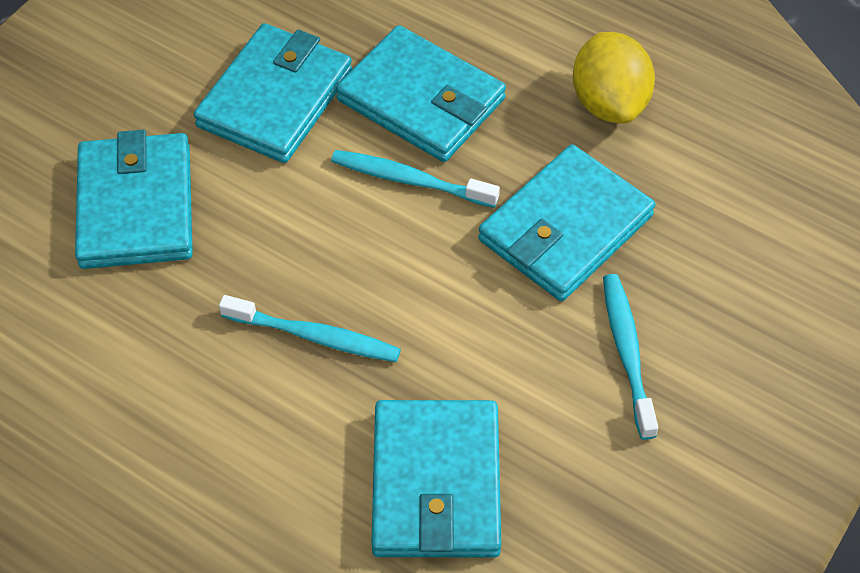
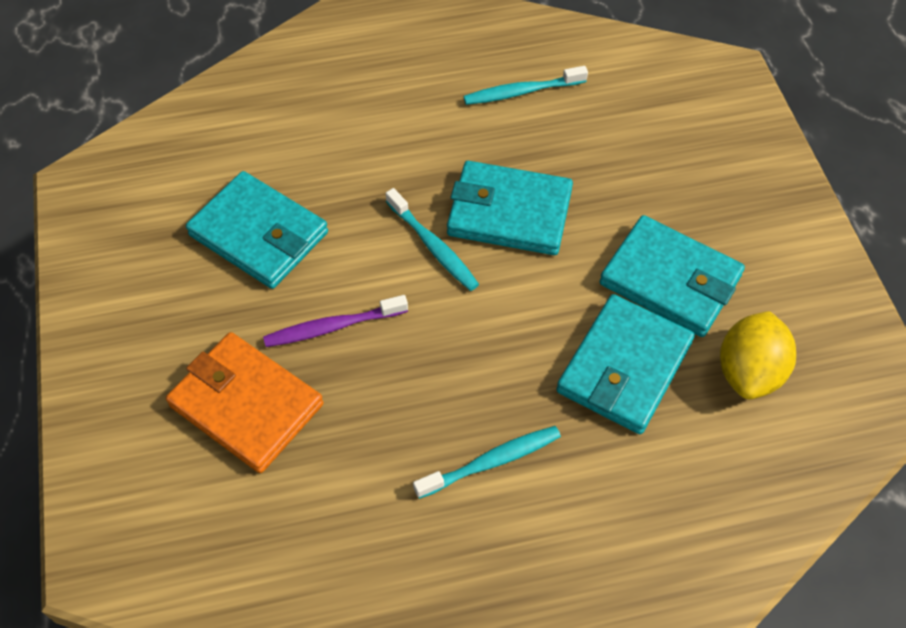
orange wallet: none = 0 -> [166,332,324,473] = 1
purple toothbrush: none = 0 -> [263,295,408,347] = 1
turquoise wallet: [75,130,193,269] [194,23,352,163] [336,25,506,162] [371,400,501,558] [478,145,655,301] = 5 -> [186,171,328,289] [447,161,573,255] [556,294,695,434] [600,215,745,337] = 4

